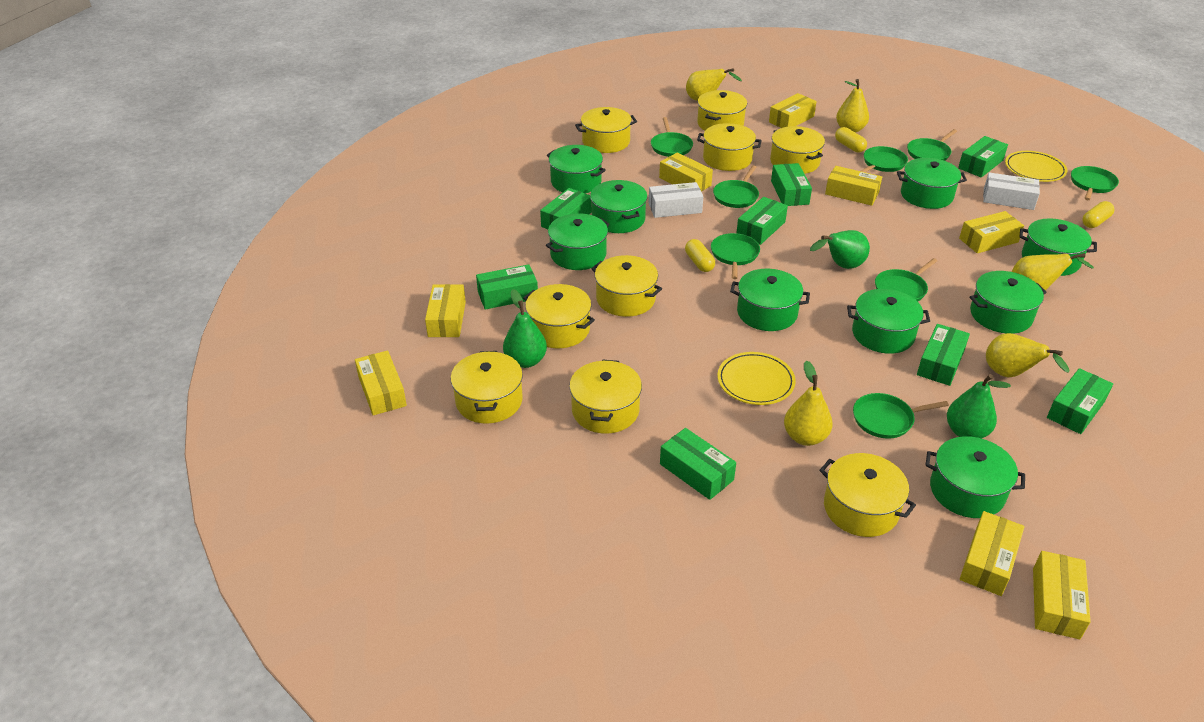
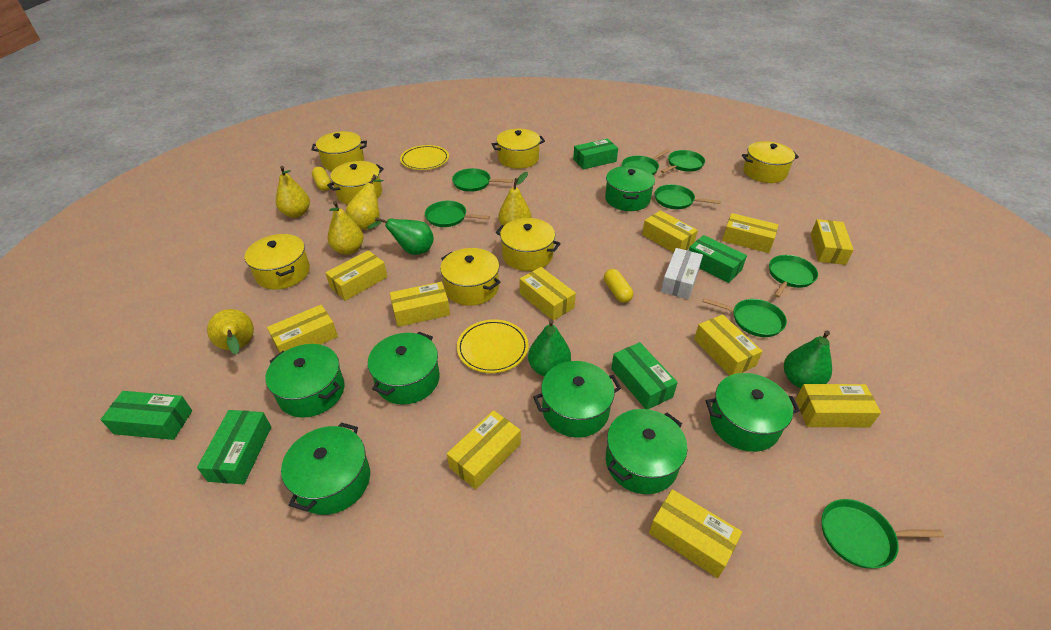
green box: [476,264,538,310] [540,188,592,229] [660,428,736,500] [737,197,788,245] [771,163,812,206] [917,324,970,386] [958,136,1008,177] [1047,368,1113,434] = 8 -> [100,391,192,440] [197,410,271,484] [573,139,618,169] [611,342,678,409] [689,235,747,283] = 5
green pot: [546,213,610,270] [547,145,606,193] [590,180,647,233] [730,269,810,331] [847,289,930,354] [897,158,967,209] [925,436,1025,518] [970,271,1047,334] [1020,218,1097,276] = 9 -> [265,344,345,418] [281,422,370,515] [368,332,440,404] [533,361,621,438] [605,166,655,211] [606,409,687,494] [706,373,800,452] = 7
white box: [649,182,703,218] [983,172,1040,210] = 2 -> [661,248,703,299] = 1
yellow box: [355,350,407,415] [425,284,466,337] [659,153,713,192] [769,93,817,128] [825,166,882,206] [959,211,1024,253] [960,511,1024,596] [1033,551,1091,639] = 8 -> [267,305,338,353] [325,250,387,301] [390,282,450,327] [447,410,521,489] [519,267,576,320] [642,210,698,253] [649,489,742,578] [694,314,763,375] [722,213,778,253] [796,384,881,427] [811,219,854,265] = 11
yellow capsule: [685,239,715,272] [835,127,867,153] [1082,201,1115,228] = 3 -> [312,167,331,191] [604,269,633,303] = 2
yellow pot: [451,351,523,424] [523,284,595,348] [569,360,642,434] [575,107,637,153] [591,255,662,317] [697,90,747,131] [697,123,762,171] [770,126,825,174] [819,453,916,537] = 9 -> [245,234,310,290] [311,131,367,171] [327,161,384,205] [440,248,501,306] [492,129,545,169] [496,218,561,271] [742,141,799,183] = 7

